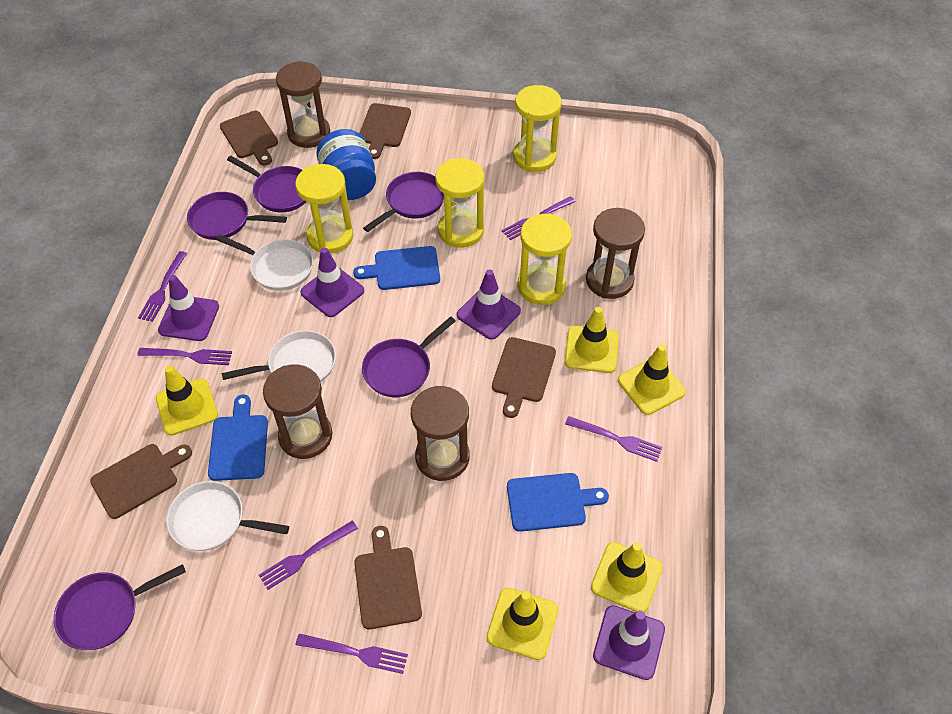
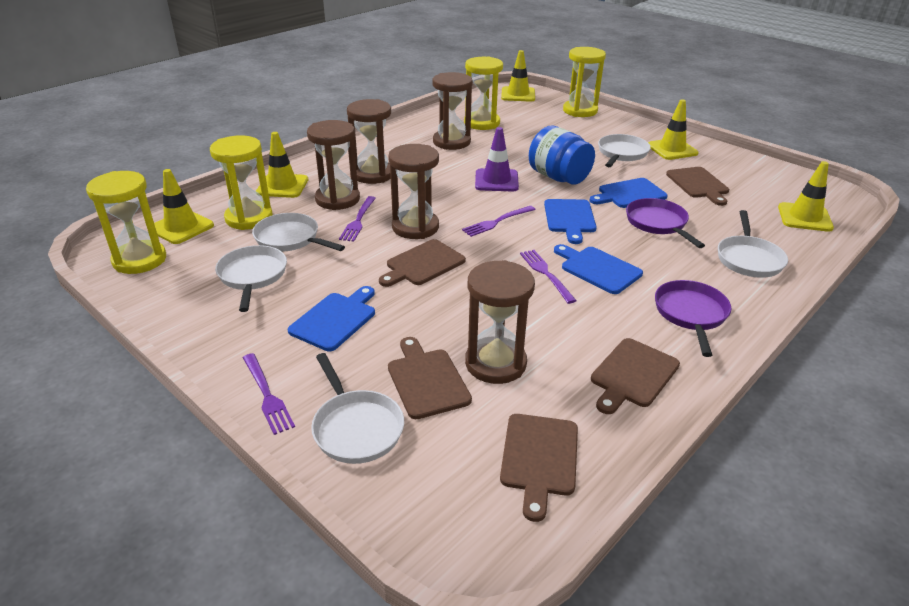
blue cutting board: [208,395,268,481] [353,246,440,290] [507,473,609,532] = 3 -> [288,286,375,351] [544,199,597,244] [554,244,643,294] [590,178,668,208] = 4
brown hourglass: [263,364,332,459] [276,61,330,148] [411,386,470,481] [586,208,645,299] = 4 -> [307,120,360,210] [347,99,391,184] [388,144,439,239] [433,72,472,150] [465,260,535,384] = 5
purple fork: [137,348,232,365] [138,251,187,322] [259,520,358,590] [296,633,408,674] [502,196,575,240] [565,416,662,462] = 6 -> [243,353,295,435] [339,196,376,242] [462,206,536,237] [520,250,577,304] = 4
purple pan: [54,564,186,650] [187,192,287,240] [227,156,306,212] [362,316,456,397] [363,172,444,232] = 5 -> [626,198,705,248] [655,280,732,357] = 2
purple traffic cone: [158,275,219,341] [300,247,364,317] [457,269,521,340] [593,605,665,680] = 4 -> [475,127,519,191] = 1
white pan: [166,481,289,551] [216,235,313,291] [222,330,336,383] = 3 -> [215,245,287,312] [252,213,345,251] [311,353,404,464] [598,134,651,167] [718,210,788,278] = 5

